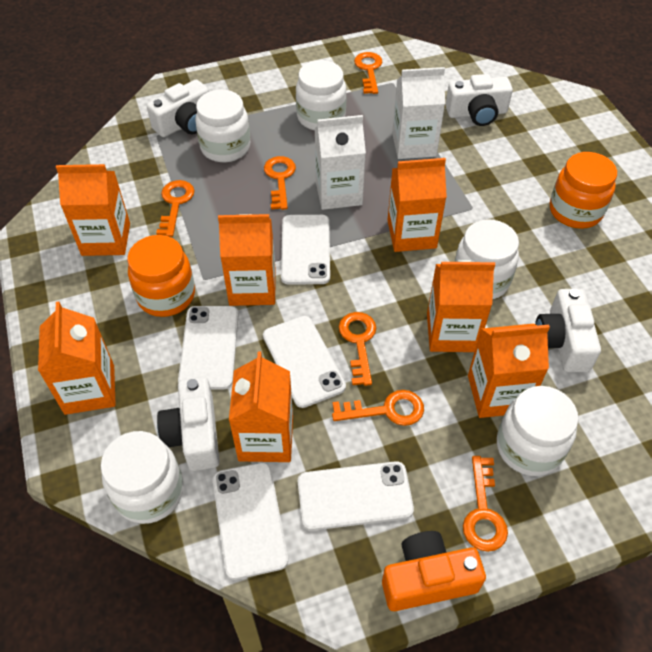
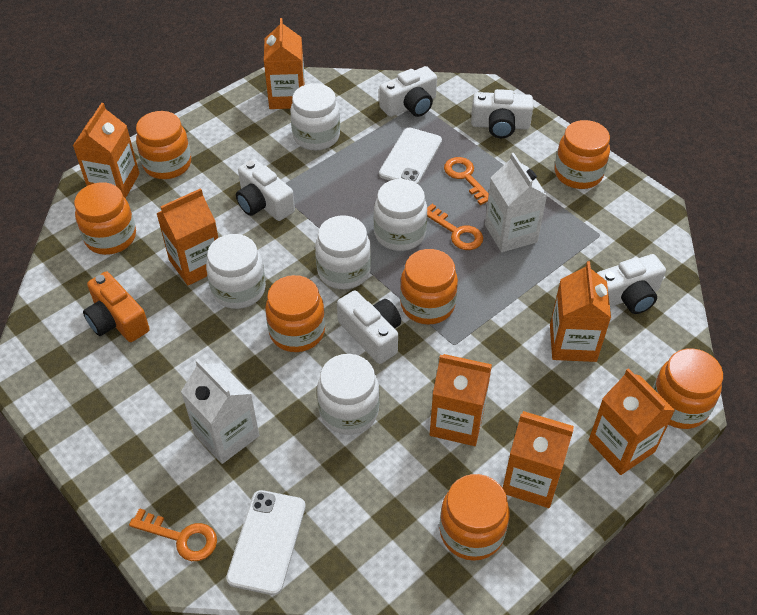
orange jar: [127,235,195,317] [550,152,617,229] = 2 -> [74,182,136,255] [136,111,191,179] [265,275,325,352] [400,249,458,325] [439,474,510,561] [555,120,610,189] [653,348,723,429] = 7
orange key: [156,180,195,237] [264,156,296,210] [332,390,424,426] [339,312,376,386] [354,52,382,94] [463,456,508,552] = 6 -> [129,508,217,561] [427,204,483,250] [444,157,489,205] = 3
white camera: [147,79,209,137] [157,376,220,471] [445,74,513,126] [535,289,601,372] = 4 -> [236,159,295,221] [337,290,401,364] [379,66,437,117] [471,89,533,138] [597,254,666,314] = 5
white phone: [178,306,239,389] [213,462,288,580] [263,316,346,408] [281,215,330,285] [298,461,414,531] = 5 -> [226,490,306,595] [379,127,442,184] = 2

